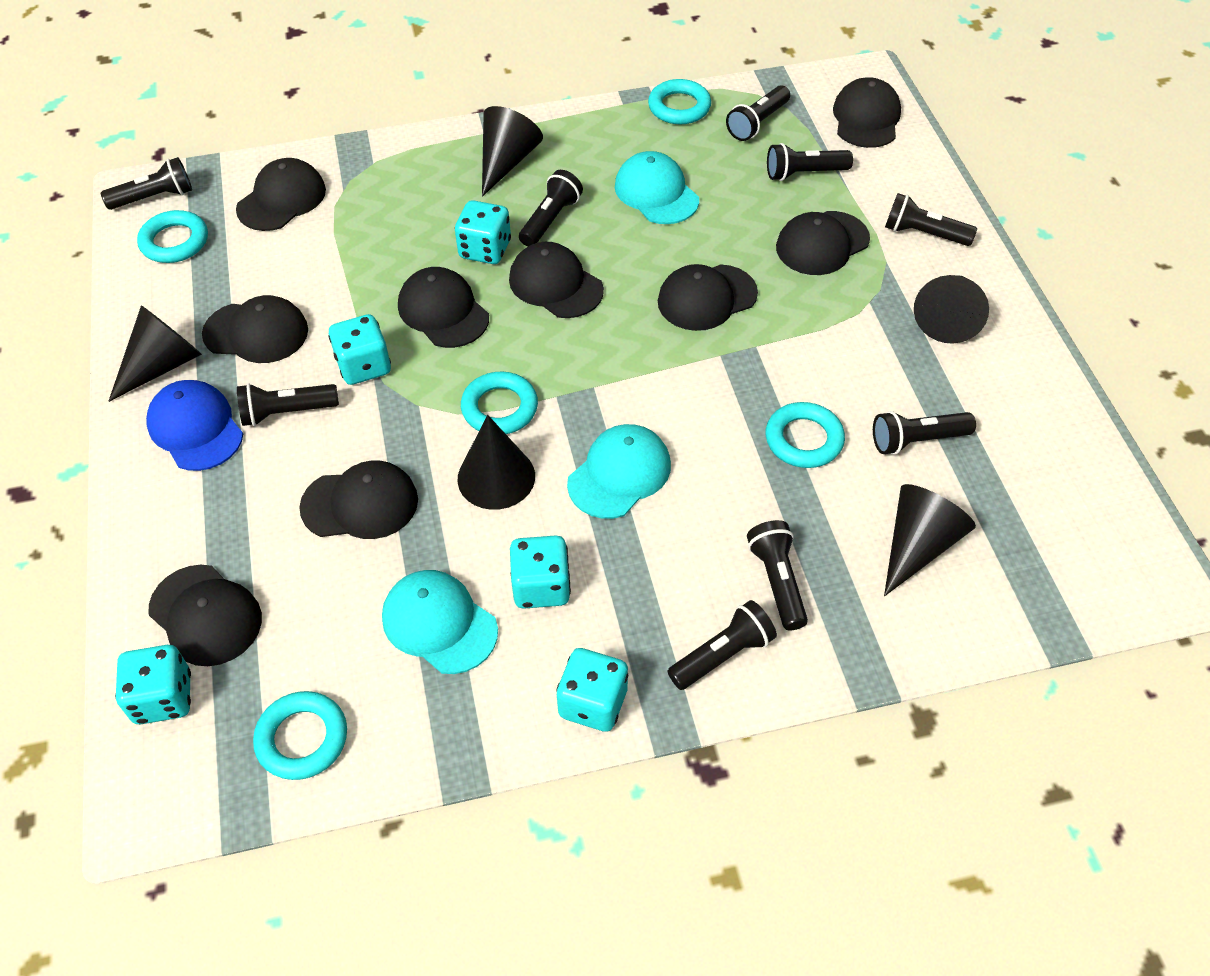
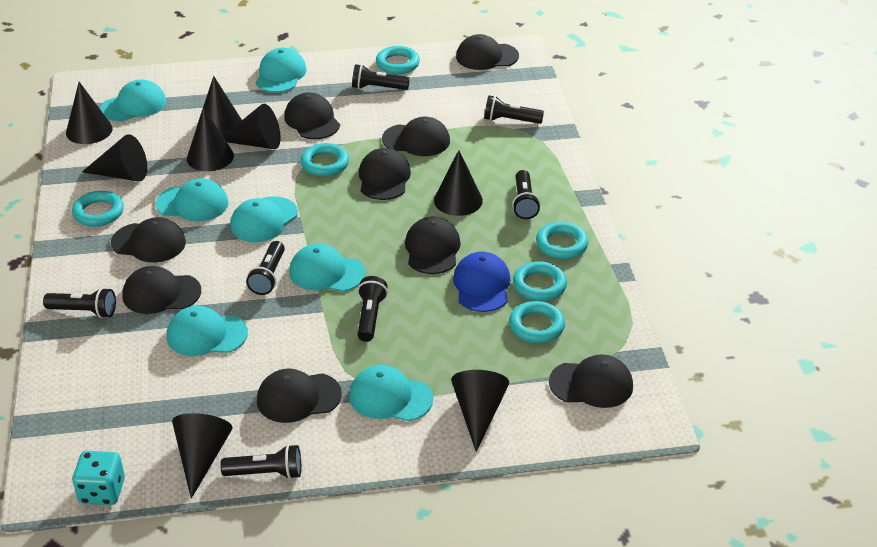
black cone: [108,305,202,402] [457,415,535,510] [482,106,543,197] [884,484,976,596] [914,275,989,343] = 5 -> [66,82,112,144] [82,134,147,181] [172,413,233,499] [187,107,234,171] [197,76,242,136] [223,104,280,149] [434,150,483,216] [451,370,509,452] = 8
black flashlight: [101,157,192,210] [237,383,339,426] [519,170,583,247] [667,600,777,690] [726,85,790,141] [747,520,808,630] [767,143,853,181] [873,411,976,455] [885,193,977,246] = 9 -> [43,288,116,318] [220,444,301,479] [246,241,285,295] [352,64,410,90] [358,276,388,342] [484,95,544,124] [512,170,540,219] = 7
turquoise cap: [382,570,498,674] [567,424,671,519] [615,151,699,224] = 3 -> [100,79,166,122] [156,179,229,221] [167,306,248,356] [230,196,298,242] [256,48,307,92] [289,244,366,292] [349,365,433,421] = 7
turquoise dice: [115,645,191,724] [328,314,391,385] [455,200,511,264] [510,536,571,609] [556,648,628,732] = 5 -> [72,451,125,505] = 1
turquoise ring: [137,210,208,263] [253,691,347,780] [461,372,538,434] [648,79,711,124] [766,402,845,468] = 5 -> [72,191,124,227] [300,143,349,177] [376,46,420,74] [509,301,565,343] [513,261,567,301] [536,222,589,259] = 6

